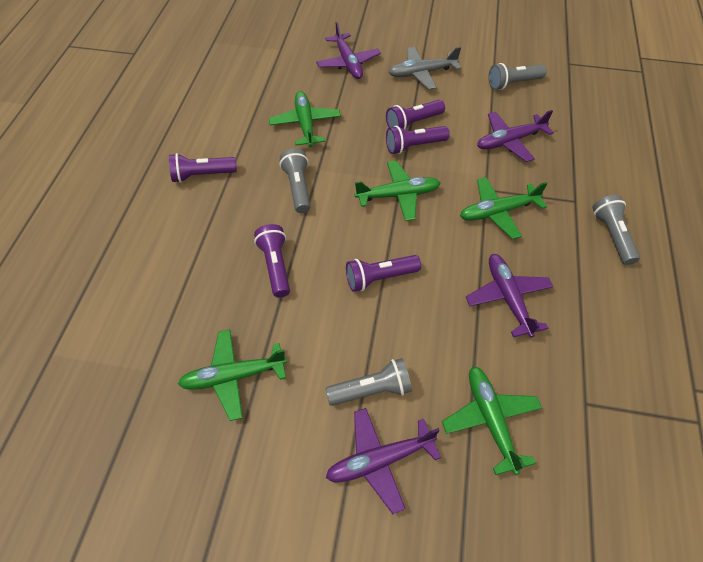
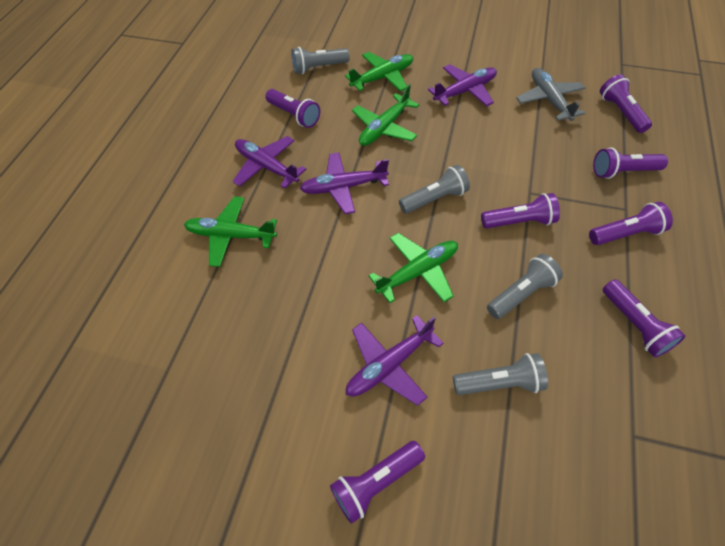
green plane: [178,329,287,421] [269,91,341,147] [355,161,440,221] [442,366,542,475] [460,177,548,239] = 5 -> [184,196,277,267] [345,52,413,91] [352,84,419,146] [369,233,458,303] = 4
purple flashlight: [169,153,237,183] [254,224,290,297] [346,255,421,292] [386,100,445,130] [386,126,450,154] = 5 -> [265,89,320,128] [330,441,425,524] [481,193,560,229] [589,202,673,245] [593,147,668,179] [600,74,652,133] [603,279,686,358] = 7

